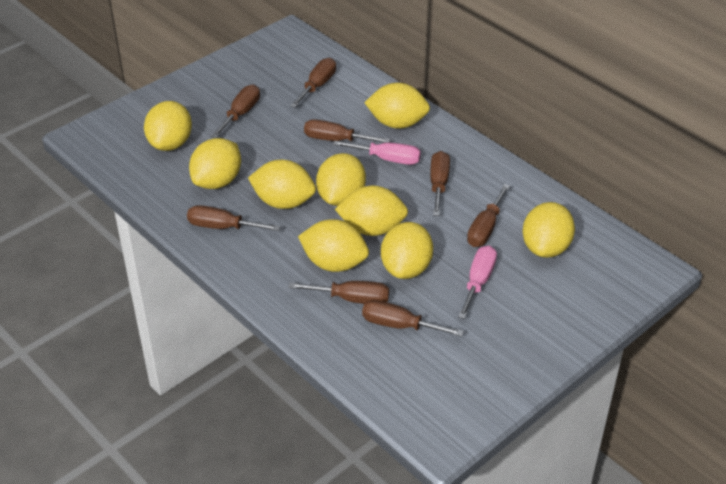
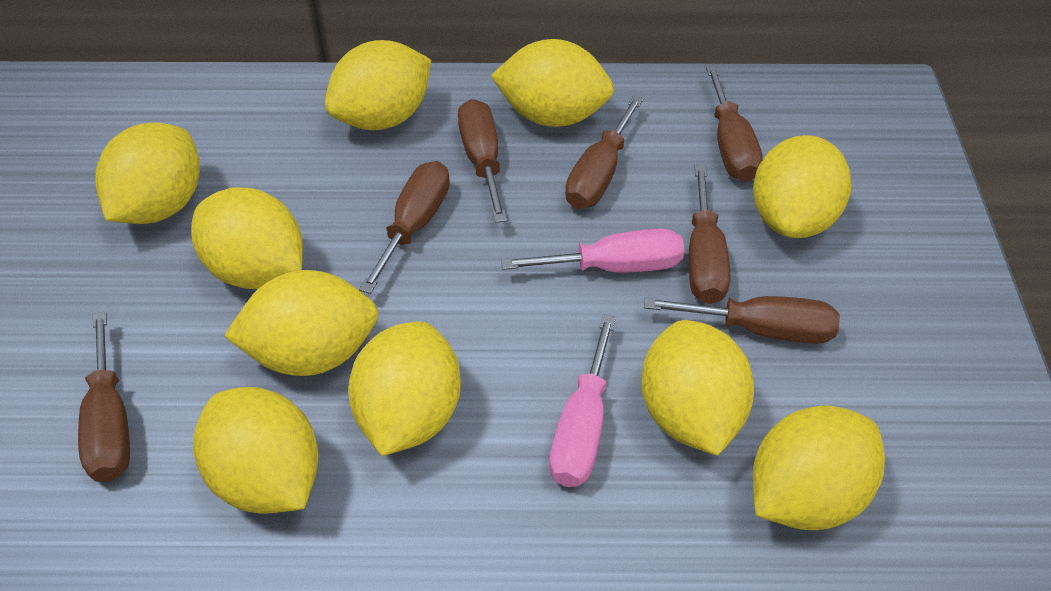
brown screwdriver: [187,205,280,231] [211,85,260,138] [289,281,389,304] [290,58,336,108] [304,119,390,143] [362,300,464,337] [430,151,450,216] [467,184,510,247] = 8 -> [78,311,130,482] [359,161,450,294] [458,99,507,223] [565,96,643,209] [644,296,840,344] [689,165,730,304] [706,66,763,182] = 7
yellow lemon: [144,101,192,151] [189,138,241,189] [248,160,316,209] [298,219,369,272] [316,153,366,206] [335,185,408,236] [364,83,430,129] [381,222,433,279] [522,202,575,258] = 9 -> [95,123,200,224] [191,187,303,289] [193,387,319,514] [224,270,379,376] [325,40,431,130] [348,321,461,456] [491,39,614,127] [641,320,754,456] [753,135,851,238] [753,405,885,530] = 10

